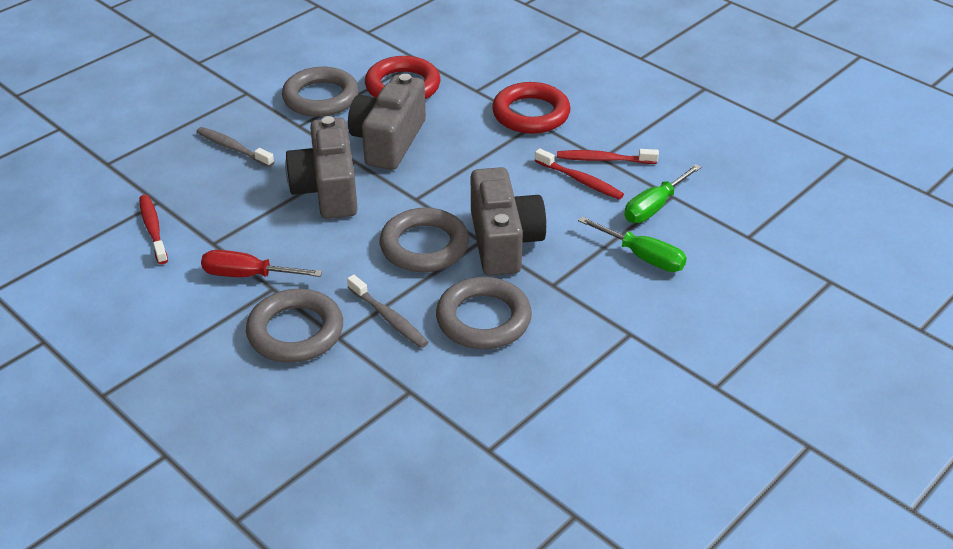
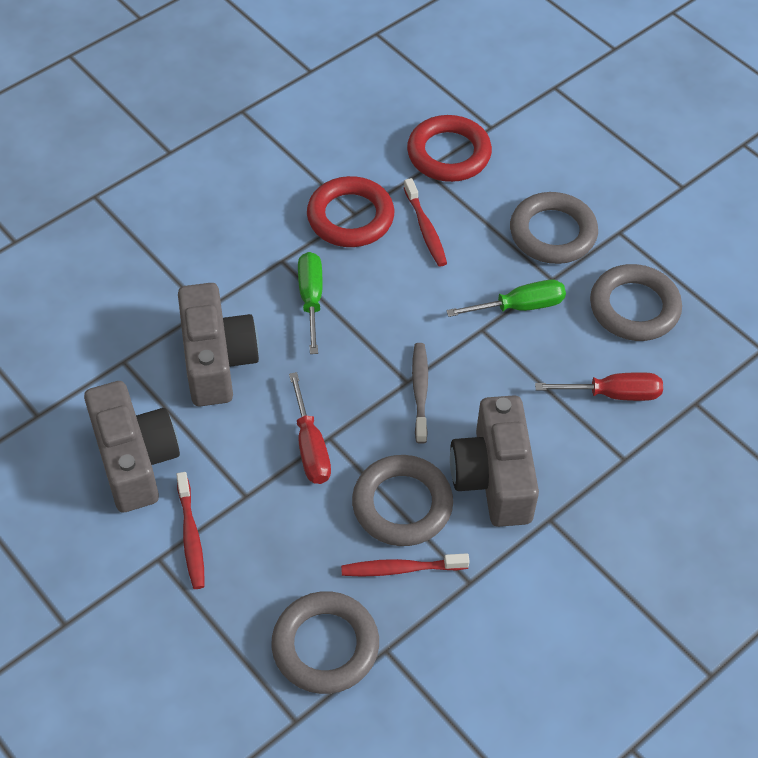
grey toothbrush: [196,127,274,167] [347,275,429,348] = 2 -> [412,343,428,444] = 1
red screwdriver: [201,250,322,277] = 1 -> [289,372,331,484] [535,372,663,401] = 2

